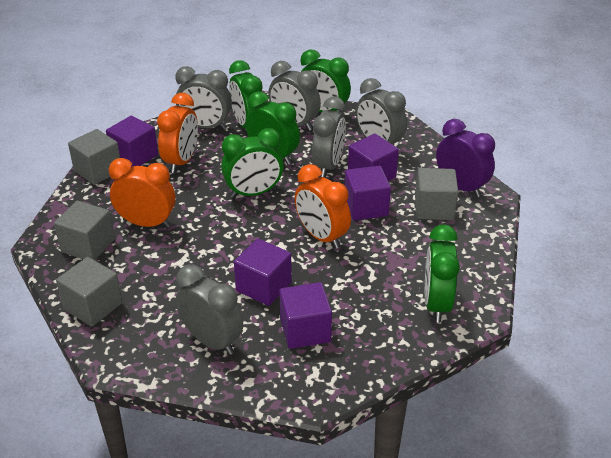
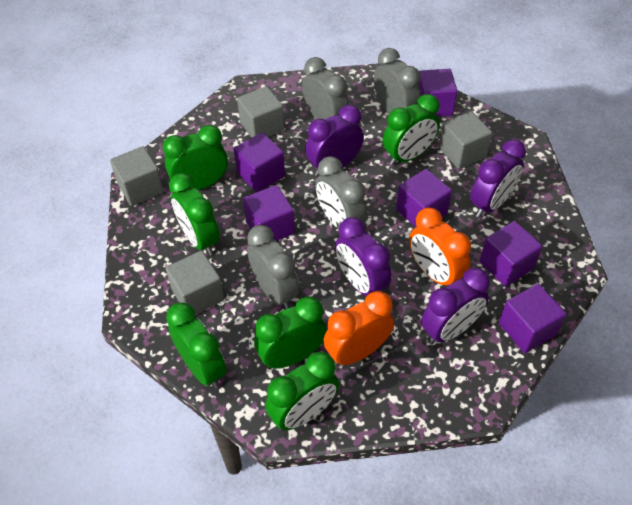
green clock: [221,128,284,198] [229,60,263,129] [246,91,300,165] [300,50,351,112] [425,224,460,322] = 5 -> [162,125,228,190] [166,303,227,389] [169,173,219,255] [254,296,327,369] [265,352,339,431] [383,94,440,166] = 6
grey clock: [175,66,232,130] [175,264,243,355] [268,61,321,131] [312,97,346,178] [356,78,407,145] = 5 -> [247,225,299,309] [302,57,349,120] [315,156,367,229] [374,48,421,114] = 4
orange clock: [109,158,176,228] [157,93,198,173] [295,164,351,249] = 3 -> [323,291,394,366] [409,208,471,286] = 2
purple clock: [436,119,495,197] = 1 -> [305,105,364,177] [335,217,391,296] [421,268,490,344] [470,139,526,218] = 4
purple cube: [106,116,158,167] [234,239,292,306] [279,282,332,349] [345,166,391,221] [348,134,399,181] = 5 -> [233,132,285,192] [243,185,295,241] [396,169,452,227] [419,69,457,117] [480,221,542,287] [499,284,566,353] = 6

